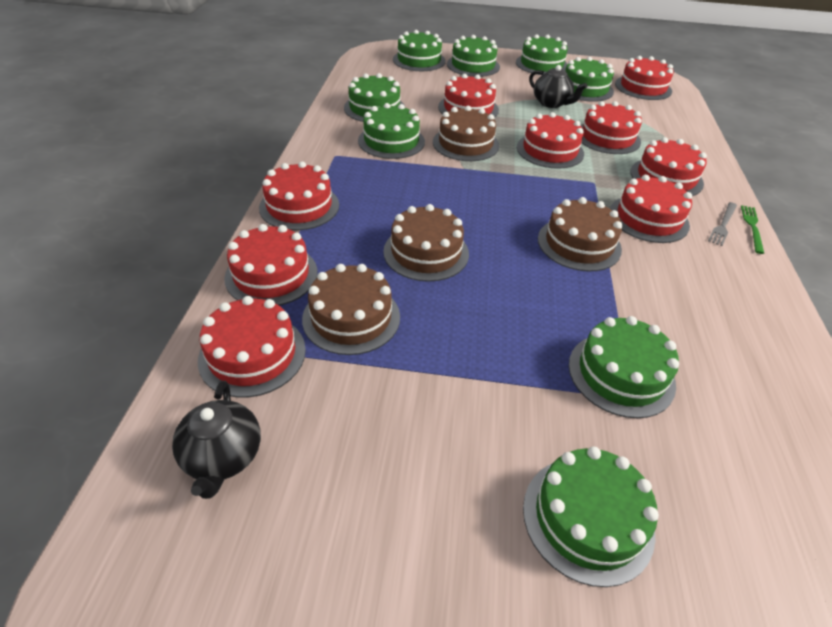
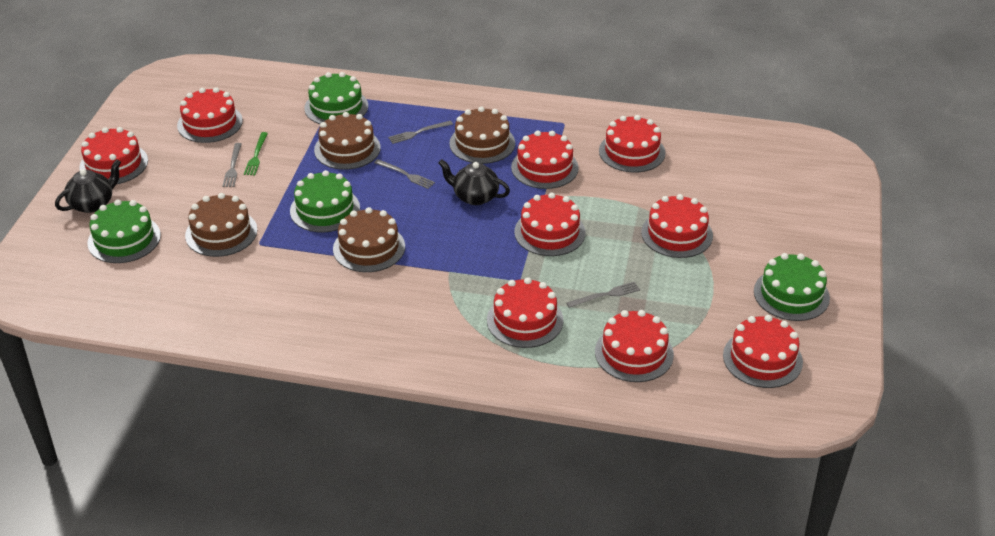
green cake: [344,73,405,122] [358,103,425,159] [393,30,446,71] [447,35,500,77] [516,34,568,75] [523,447,659,587] [565,57,614,102] [569,316,679,418] = 8 -> [87,199,161,263] [290,170,360,233] [304,72,368,124] [754,253,830,321] = 4
grey fork: [708,202,737,246] = 1 -> [223,143,241,187] [374,159,435,189] [388,121,453,144] [566,282,640,308] = 4

